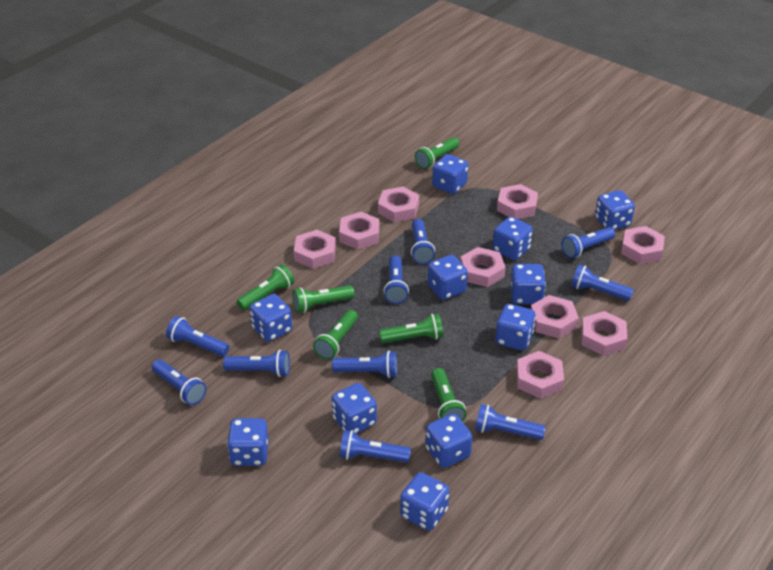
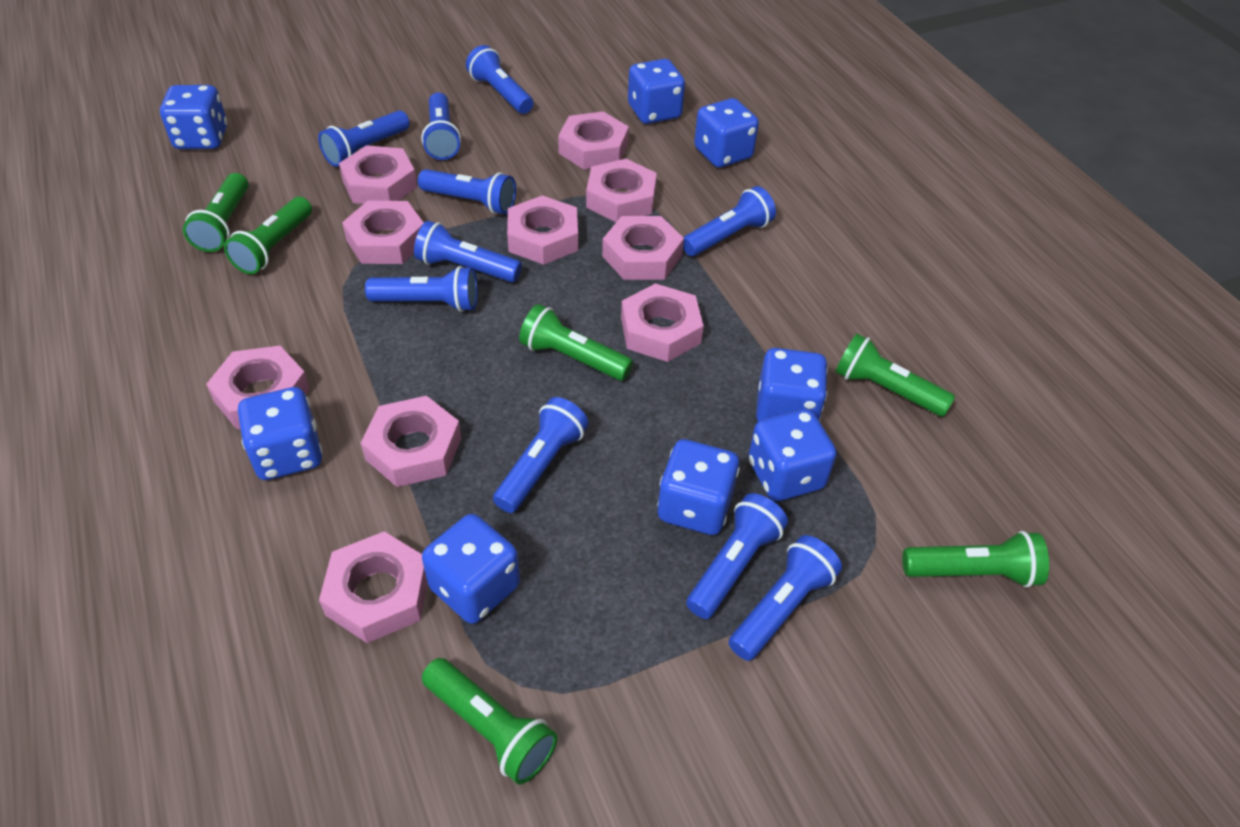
blue dice: [227,418,269,466] [249,294,292,342] [331,383,377,434] [400,472,449,531] [425,414,472,468] [428,255,468,300] [432,154,468,194] [493,217,533,260] [495,304,536,351] [510,264,546,304] [595,190,635,230] = 11 -> [160,85,227,149] [238,387,322,480] [422,514,520,624] [628,59,685,124] [657,439,740,535] [694,98,759,168] [748,409,837,501] [756,348,828,421] = 8
pink nut: [294,230,336,269] [339,212,380,250] [378,187,419,222] [460,247,506,287] [497,184,538,219] [516,351,564,399] [531,295,579,339] [581,311,627,356] [621,226,665,264] = 9 -> [206,346,310,429] [319,531,428,643] [339,145,417,204] [342,201,424,264] [361,396,461,487] [507,195,578,265] [558,111,629,169] [586,159,657,222] [602,216,684,280] [621,283,704,362] = 10

